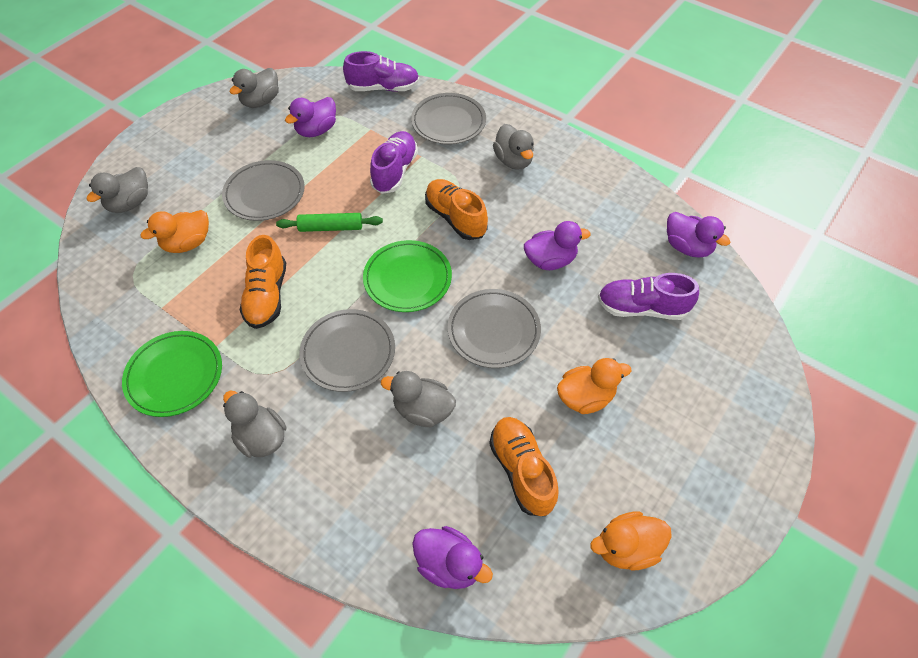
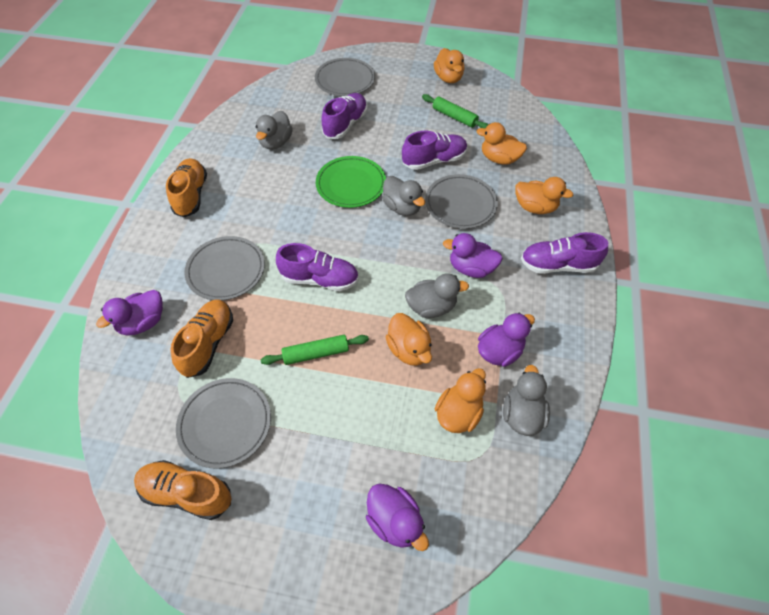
green plate: [122,331,222,417] [363,240,452,312] = 2 -> [316,156,386,208] = 1
green rolling pin: [276,213,383,232] = 1 -> [261,335,369,365] [422,94,488,128] = 2
grey duck: [87,167,148,213] [223,390,286,458] [230,68,279,108] [381,371,456,427] [493,124,534,170] = 5 -> [256,111,293,150] [382,176,425,216] [405,273,469,318] [503,365,550,436] = 4
orange duck: [141,210,209,253] [557,358,631,414] [590,511,672,570] = 3 -> [386,313,432,366] [434,48,464,83] [435,368,486,433] [477,122,527,165] [515,177,573,214] = 5
purple shoe: [343,51,420,92] [370,131,418,194] [598,273,699,320] = 3 -> [276,243,359,291] [322,93,367,139] [402,131,467,170] [521,232,608,274] = 4

